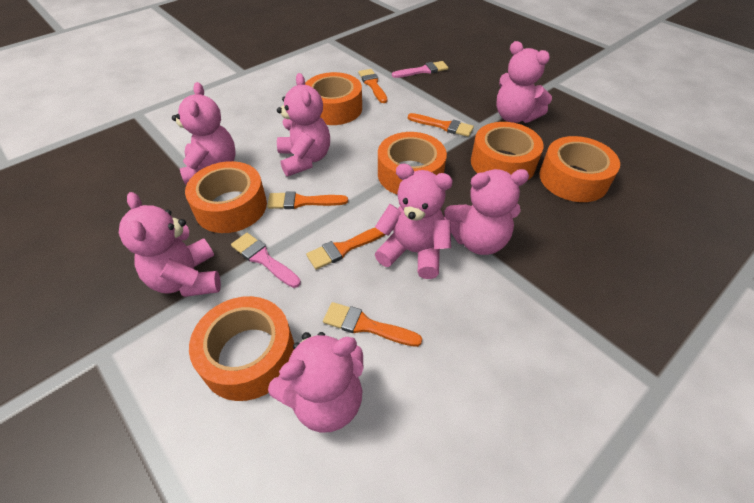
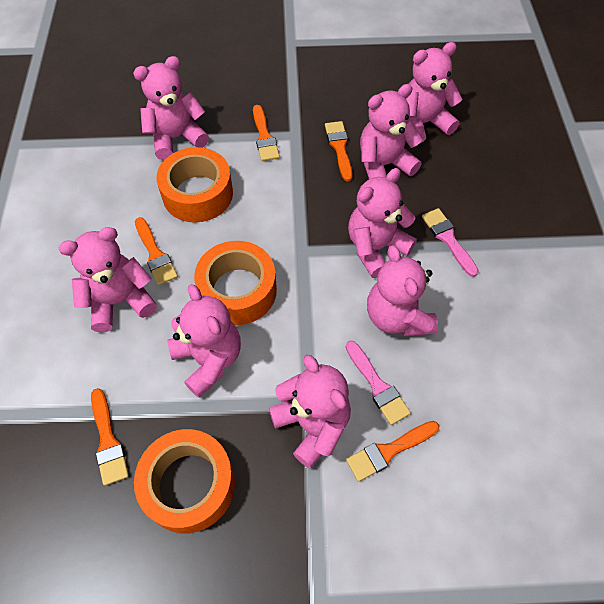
orange tape: [185,161,267,233] [189,296,294,401] [305,72,362,125] [378,132,447,194] [471,122,544,180] [539,136,620,202] = 6 -> [134,429,235,533] [157,147,233,223] [194,241,277,325] = 3
pink teddy bear: [119,192,221,297] [172,82,236,185] [268,332,363,433] [277,73,330,176] [375,164,453,279] [444,169,529,255] [496,41,552,123] = 7 -> [59,227,157,332] [133,56,209,161] [167,284,241,398] [269,355,351,469] [348,168,417,278] [360,84,423,179] [367,245,438,336] [406,42,463,143] = 8

